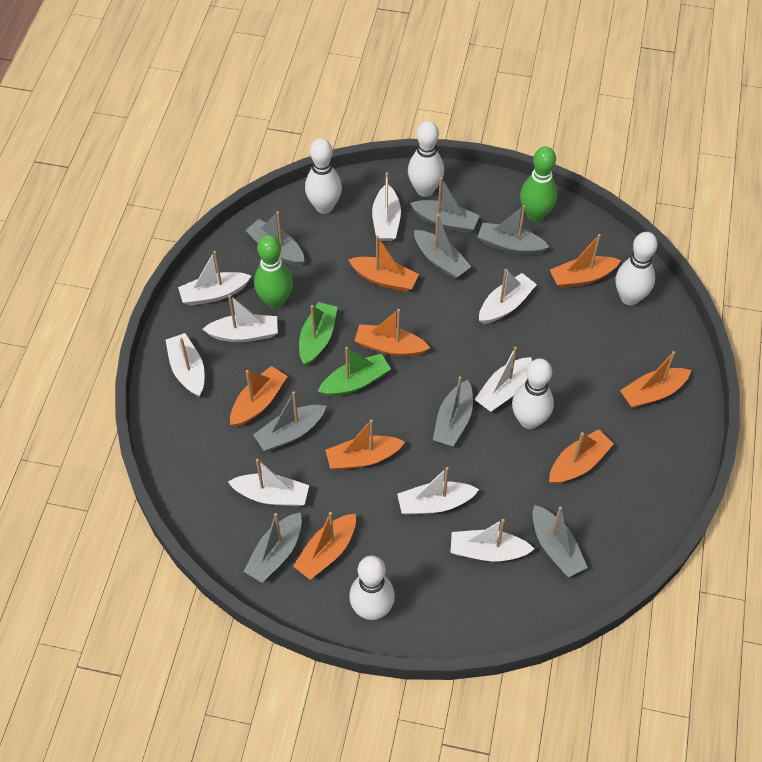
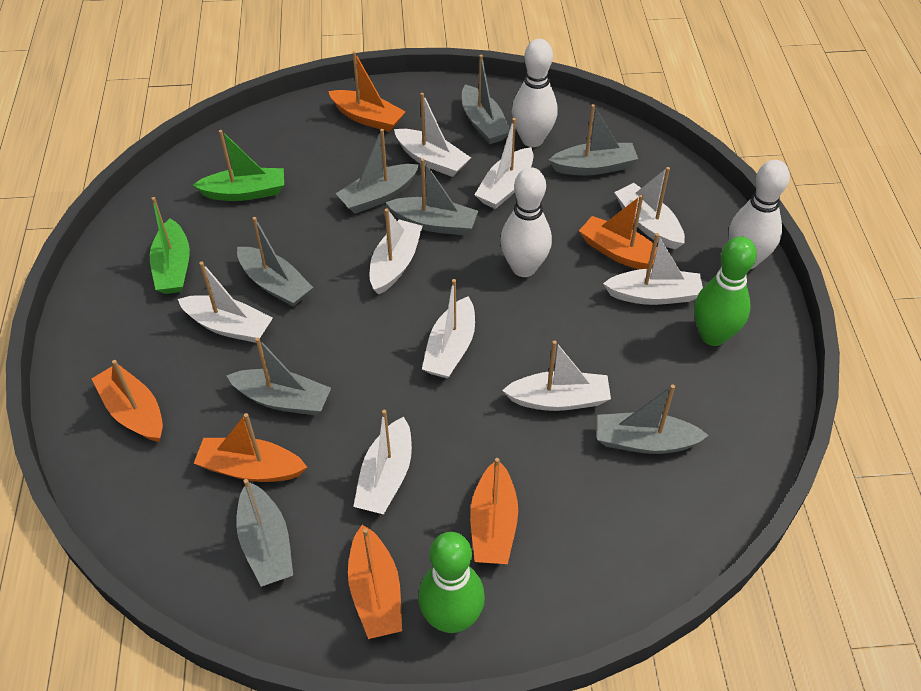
orange boat: [230,366,288,427] [293,512,356,580] [325,420,405,470] [348,235,419,292] [354,309,430,357] [549,429,614,484] [550,234,621,288] [620,351,691,408] = 8 -> [92,360,163,442] [193,413,307,482] [328,51,406,132] [348,525,402,639] [470,458,518,564] [579,195,657,269] = 6
white bowling pin: [305,138,342,214] [349,555,395,620] [408,121,444,197] [512,358,554,429] [615,232,658,306] = 5 -> [500,167,552,277] [512,39,558,147] [729,160,790,269] = 3

